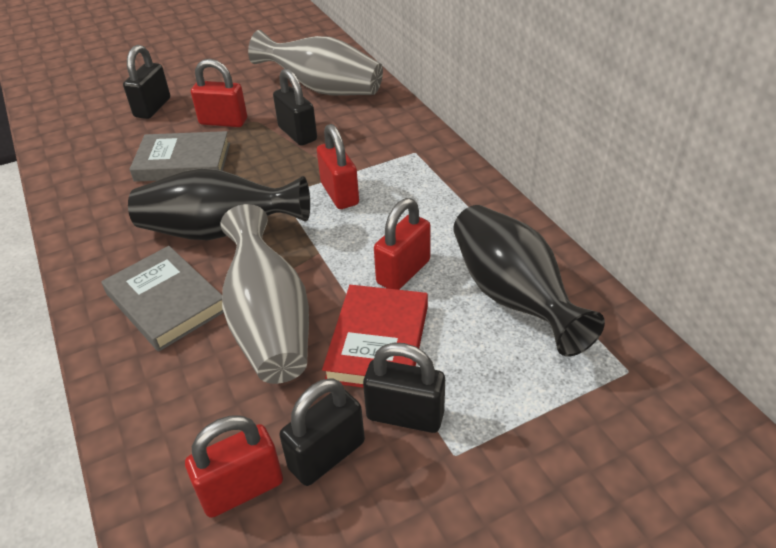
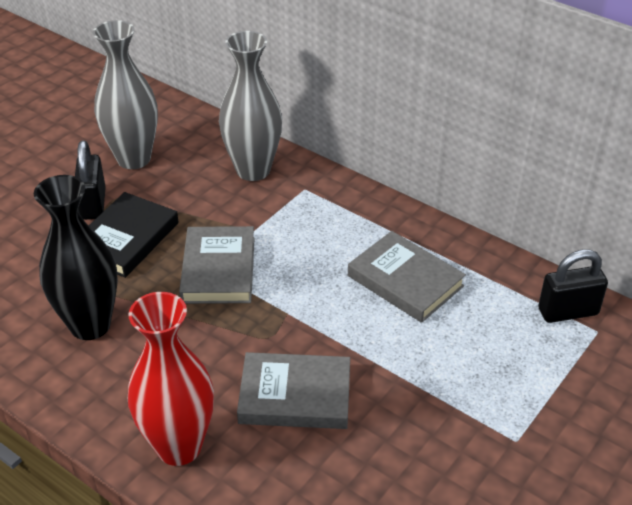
black book: none = 0 -> [89,192,179,278] = 1
black padlock: [123,45,170,119] [273,68,317,146] [279,378,365,486] [363,343,445,433] = 4 -> [75,140,106,220] [538,250,608,323] = 2
black vase: [128,168,310,240] [453,205,605,356] = 2 -> [34,175,118,340] = 1
grey book: [101,246,224,352] [130,131,230,182] = 2 -> [179,226,255,304] [237,352,350,429] [348,231,466,323] = 3
red book: [322,285,428,388] = 1 -> none = 0
red padlock: [185,415,283,518] [191,59,247,127] [317,124,359,209] [374,198,431,290] = 4 -> none = 0
red vase: none = 0 -> [128,292,214,466] = 1

